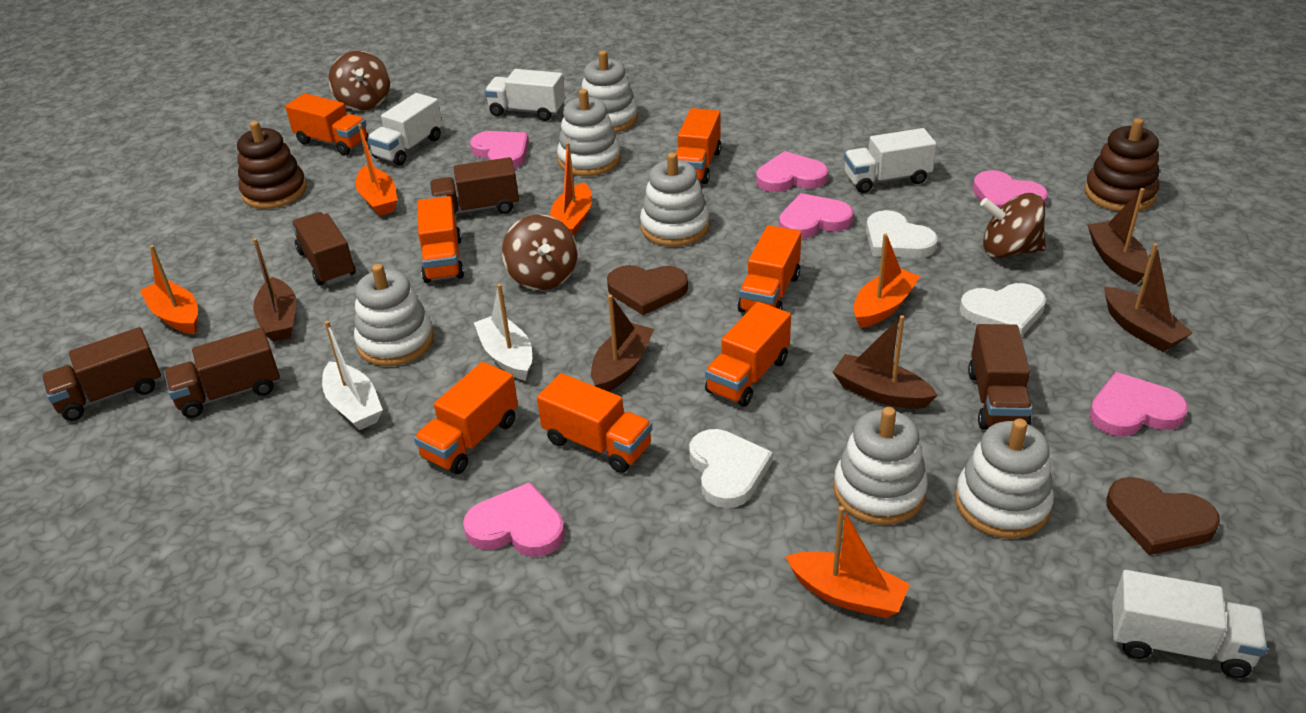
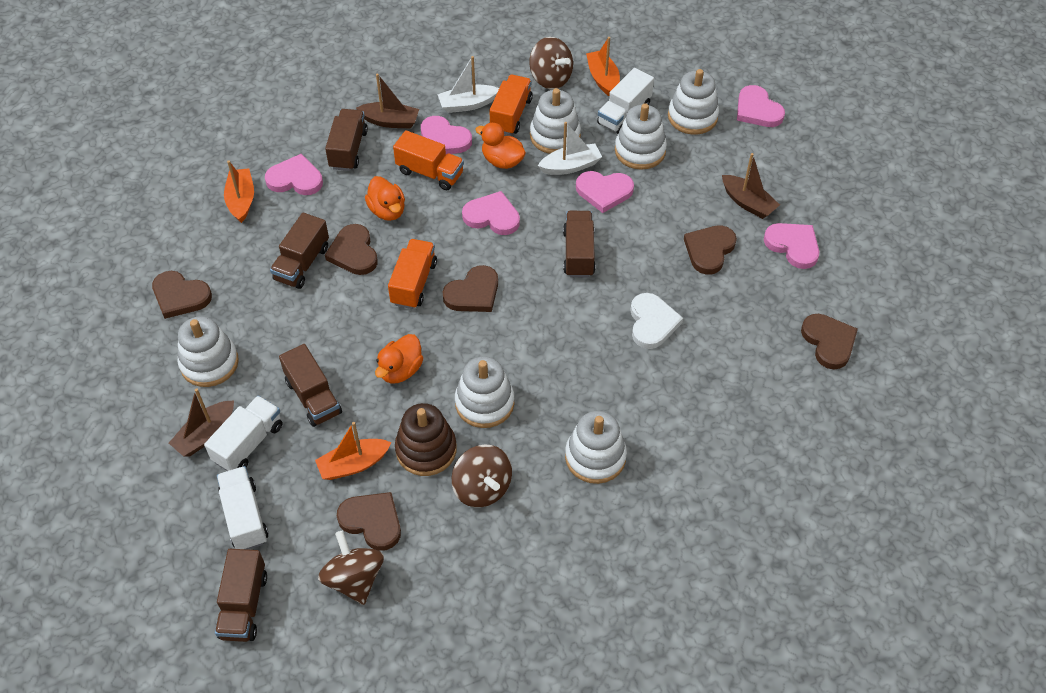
brown boat: [253,238,296,342] [591,295,654,392] [833,315,937,409] [1087,188,1149,284] [1105,243,1193,352] = 5 -> [169,388,234,456] [356,74,419,129] [722,153,780,219] = 3
brown heart: [607,265,688,315] [1106,477,1220,555] = 2 -> [152,271,212,319] [325,224,378,275] [337,492,401,551] [442,265,498,312] [684,225,737,275] [801,314,858,369] = 6
brown stacking toy: [237,121,307,209] [1084,118,1159,211] = 2 -> [395,403,457,476] = 1
orange boat: [140,245,198,334] [355,124,397,216] [550,142,592,236] [785,506,910,618] [854,233,920,328] = 5 -> [224,160,254,223] [315,422,392,480] [586,37,620,96] = 3
orange duck: none = 0 -> [365,176,405,221] [375,334,423,384] [475,123,526,169] = 3
orange truck: [285,93,368,155] [414,362,518,474] [417,196,464,283] [537,373,652,473] [676,108,721,184] [705,302,791,407] [738,225,801,313] = 7 -> [388,239,437,309] [393,130,464,190] [489,75,533,135] = 3
white heart: [689,429,773,508] [866,210,938,258] [960,283,1046,337] = 3 -> [630,293,683,349] = 1
white truck: [367,93,442,166] [485,69,565,121] [844,128,936,193] [1112,570,1267,678] = 4 -> [204,396,282,471] [217,466,269,550] [597,68,654,134] = 3

